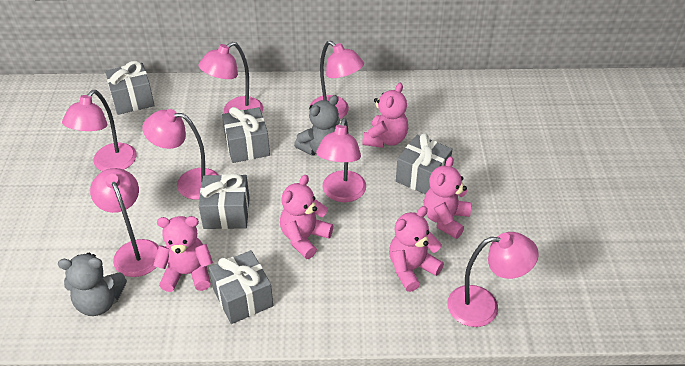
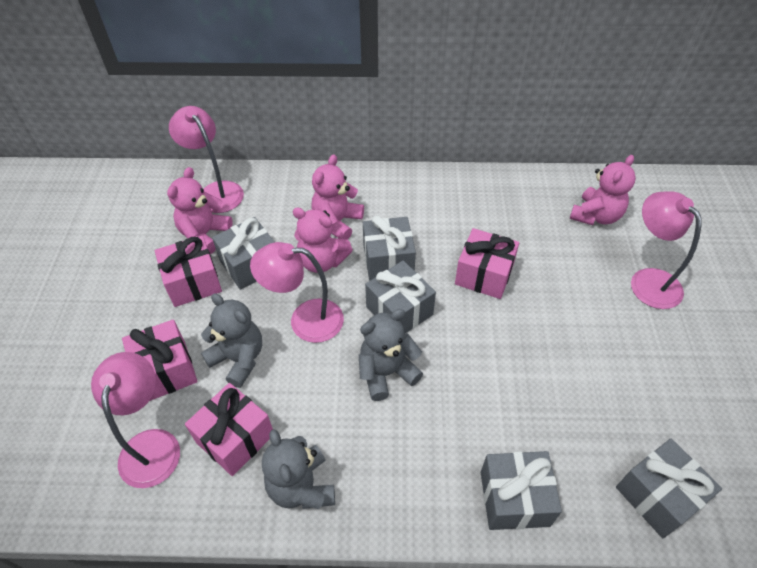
grey teddy bear: [58,253,127,316] [294,95,340,156] = 2 -> [201,293,262,388] [262,429,335,509] [359,309,423,401] = 3
pink gift: none = 0 -> [122,319,198,401] [155,236,222,307] [185,383,273,476] [455,228,519,299] = 4
pink lamp: [62,90,137,171] [90,168,159,277] [142,109,218,200] [199,42,263,114] [309,41,364,119] [316,118,366,202] [447,232,539,327] = 7 -> [91,352,180,488] [169,106,244,213] [250,242,344,343] [631,191,702,309] = 4
pink teddy bear: [153,216,213,292] [280,175,333,259] [362,83,408,148] [389,206,444,292] [423,156,472,239] = 5 -> [167,167,233,254] [293,207,353,273] [311,154,364,239] [570,155,636,225] = 4

